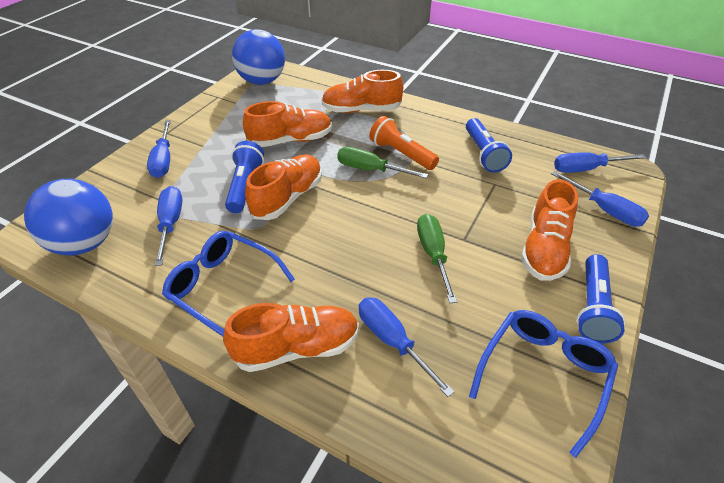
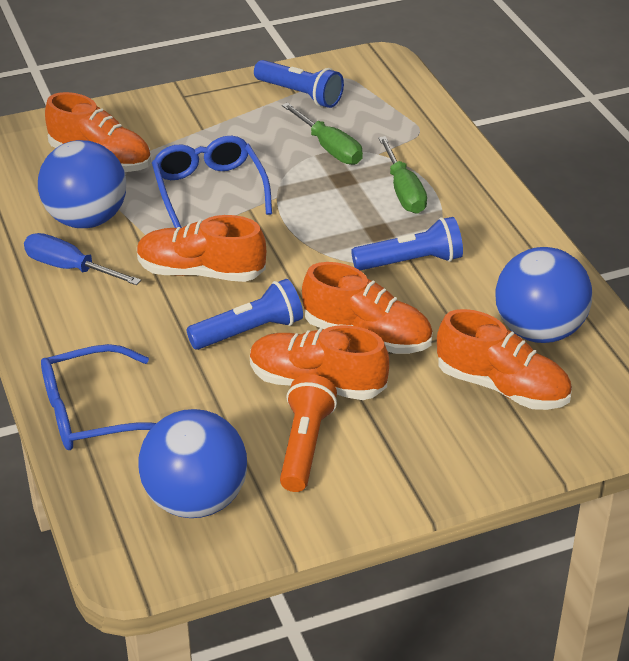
blue ball: [24,179,113,256] [232,29,285,85] = 2 -> [38,140,126,228] [138,409,247,518] [495,247,592,343] = 3
blue screwdriver: [147,120,171,178] [154,186,183,266] [359,297,454,397] [551,171,649,227] [554,152,646,173] = 5 -> [24,233,141,285] = 1

